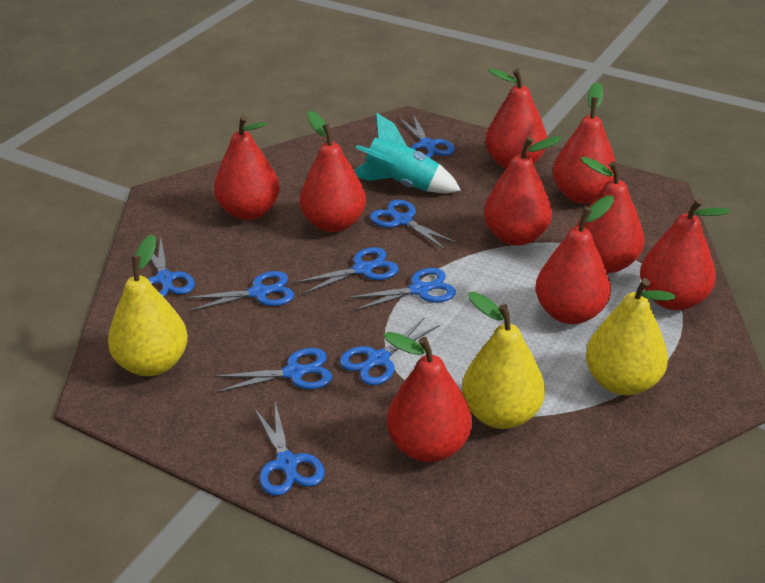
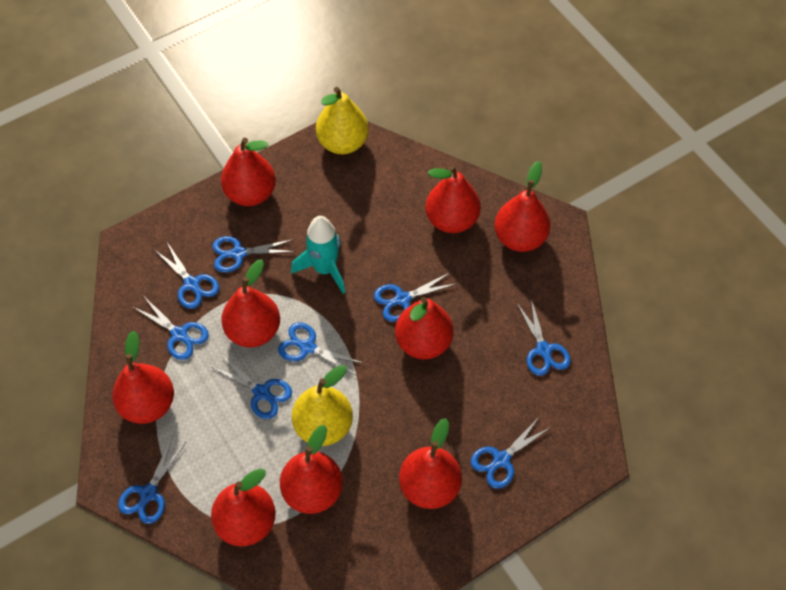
yellow pear: [108,234,188,376] [462,292,545,429] [586,278,675,395] = 3 -> [292,365,353,446] [316,87,369,154] = 2

